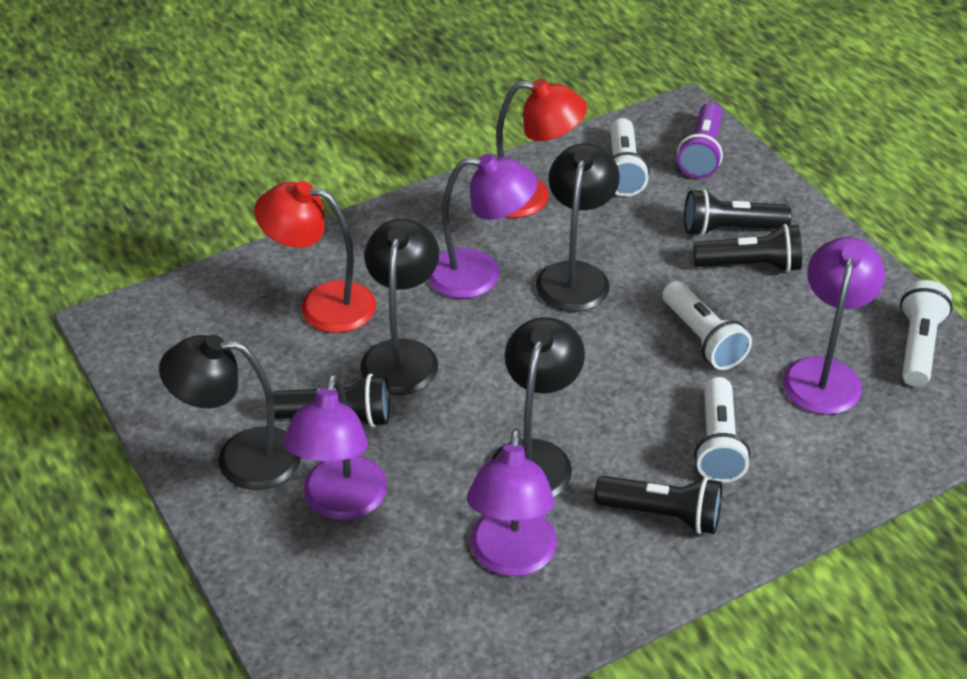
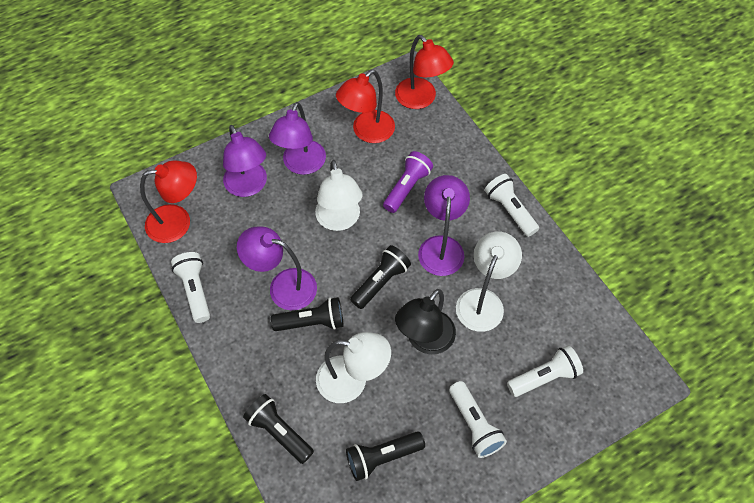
black lamp: [159,335,301,490] [361,219,439,395] [491,317,585,497] [536,143,620,312] = 4 -> [395,289,456,354] = 1
red lamp: [254,181,376,333] [496,79,587,218] = 2 -> [140,160,197,243] [336,70,395,143] [395,35,454,109] = 3
white lamp: none = 0 -> [315,160,363,231] [316,332,391,403] [456,231,522,332] = 3

